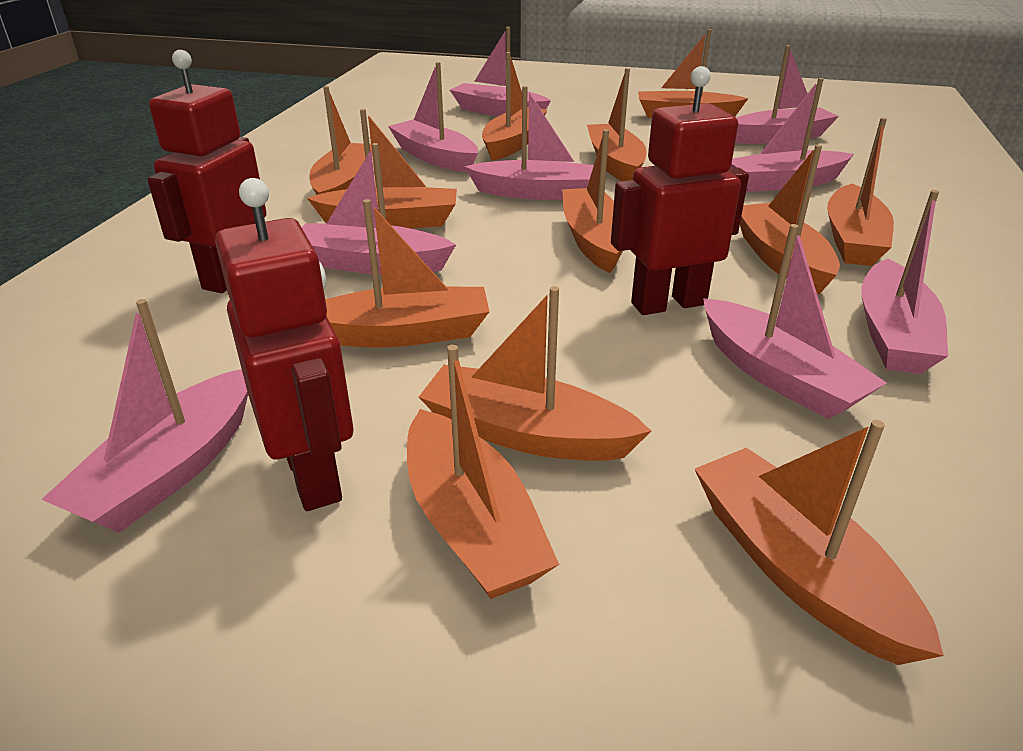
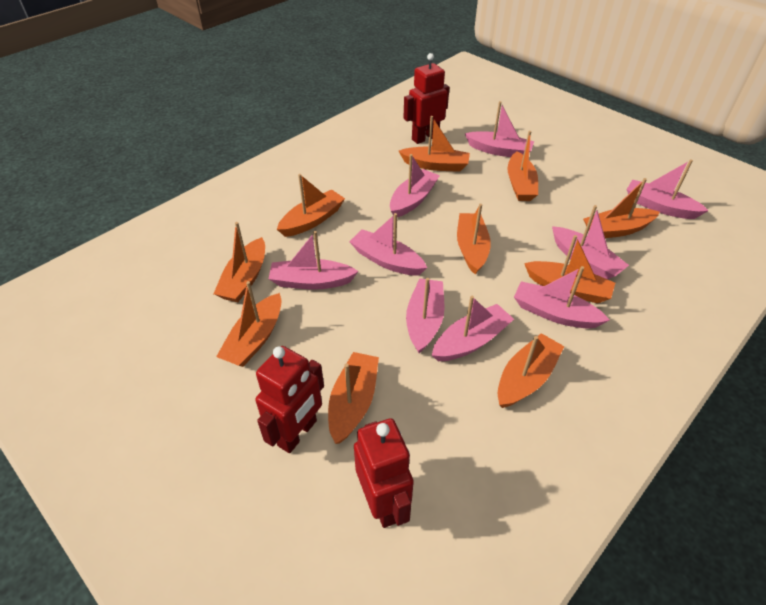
orange boat: [307,109,457,228] [309,86,372,195] [325,199,490,348] [407,344,559,599] [419,286,651,461] [482,52,547,161] [562,129,623,273] [587,68,647,181] [638,29,749,118] [695,420,944,665] [740,145,840,294] [827,118,894,266] = 12 -> [214,222,265,302] [216,281,282,367] [277,174,345,237] [328,352,379,444] [399,116,470,172] [457,204,491,274] [498,333,565,408] [508,131,538,201] [524,235,615,303] [583,178,660,238] = 10

